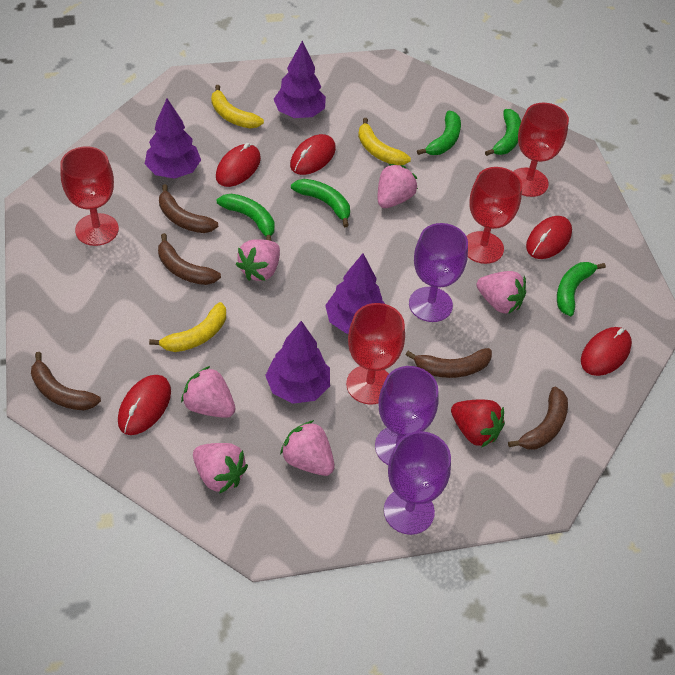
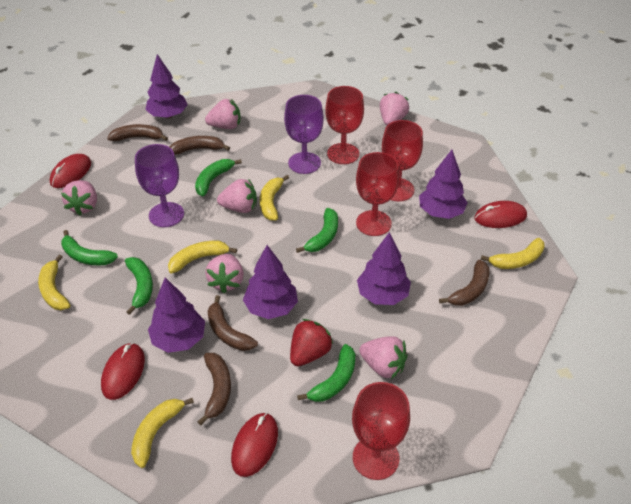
purple goblet: [375,366,439,465] [384,431,451,535] [409,223,468,322] = 3 -> [135,144,184,227] [284,95,324,174] = 2
purple tree: [145,99,201,179] [265,321,330,404] [274,41,326,118] [325,254,385,334] = 4 -> [145,54,188,118] [148,277,205,353] [243,245,298,319] [357,232,411,305] [419,150,468,219] = 5
red mouse: [118,375,171,435] [216,143,261,187] [290,134,336,175] [526,216,572,259] [581,327,632,376] = 5 -> [50,154,91,188] [101,343,145,400] [231,413,278,477] [474,201,527,228] = 4
yellow banana: [149,302,226,352] [211,85,264,128] [358,118,411,165] = 3 -> [38,255,71,310] [131,398,194,468] [168,241,237,273] [260,175,289,221] [481,238,544,269] = 5

